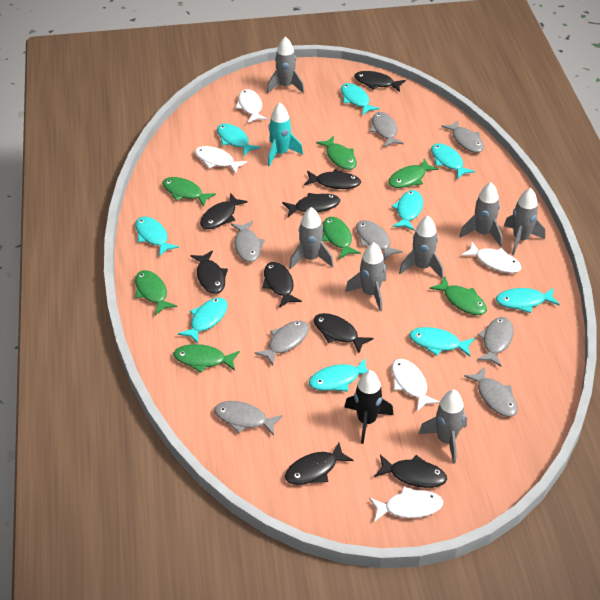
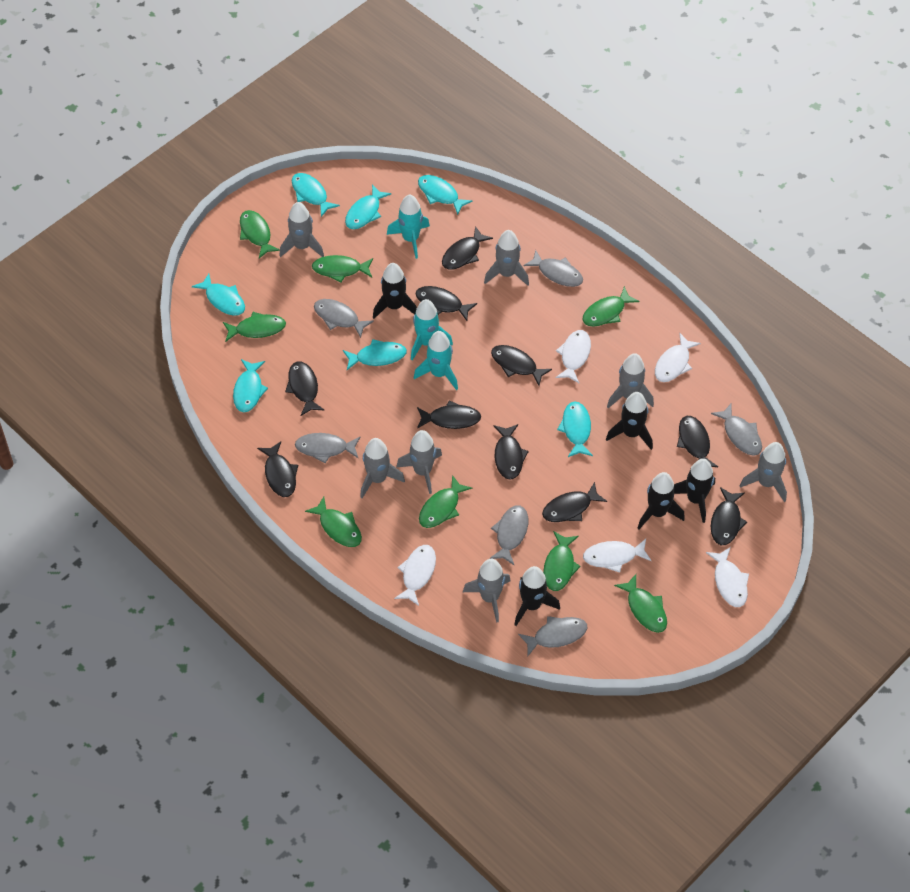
black fish: [190,250,228,294] [200,193,248,229] [262,262,302,308] [282,193,340,217] [285,442,354,485] [304,169,361,189] [314,313,374,353] [354,71,406,92] [374,454,447,488] = 9 -> [257,441,298,497] [285,361,324,416] [416,286,477,321] [417,400,481,429] [442,226,493,270] [491,345,552,386] [494,424,529,480] [542,482,607,522] [677,416,718,467] [711,487,747,545] = 10
black rocket: [345,370,394,444] = 1 -> [373,263,417,319] [514,566,560,626] [606,392,653,450] [638,472,685,529] [674,459,715,523] = 5
green fish: [135,270,177,315] [162,177,216,207] [173,344,240,373] [316,136,357,170] [322,217,361,259] [389,159,439,188] [429,277,487,315] = 7 -> [223,312,286,342] [240,210,280,258] [305,497,362,547] [312,255,373,283] [419,475,473,528] [543,531,581,591] [583,286,640,327] [614,574,667,633] = 8
grey fish: [214,401,283,436] [231,221,265,262] [254,321,309,365] [356,220,403,261] [370,112,404,147] [441,120,484,153] [464,367,518,417] [477,317,514,366] = 8 -> [295,433,360,463] [314,299,374,338] [489,505,528,565] [518,616,588,656] [524,250,583,287] [711,404,762,456] = 6
turquoise fish: [135,217,179,256] [178,298,228,344] [217,123,261,156] [309,358,369,392] [341,83,380,116] [391,190,423,231] [409,327,475,357] [431,143,475,179] [496,287,560,313] = 9 -> [192,273,245,316] [233,359,268,412] [292,173,340,217] [343,339,407,370] [345,184,391,229] [418,175,473,215] [557,401,593,457] = 7
turquoise rocket: [268,103,303,166] = 1 -> [387,194,430,259] [411,299,453,361] [414,331,458,390] = 3

